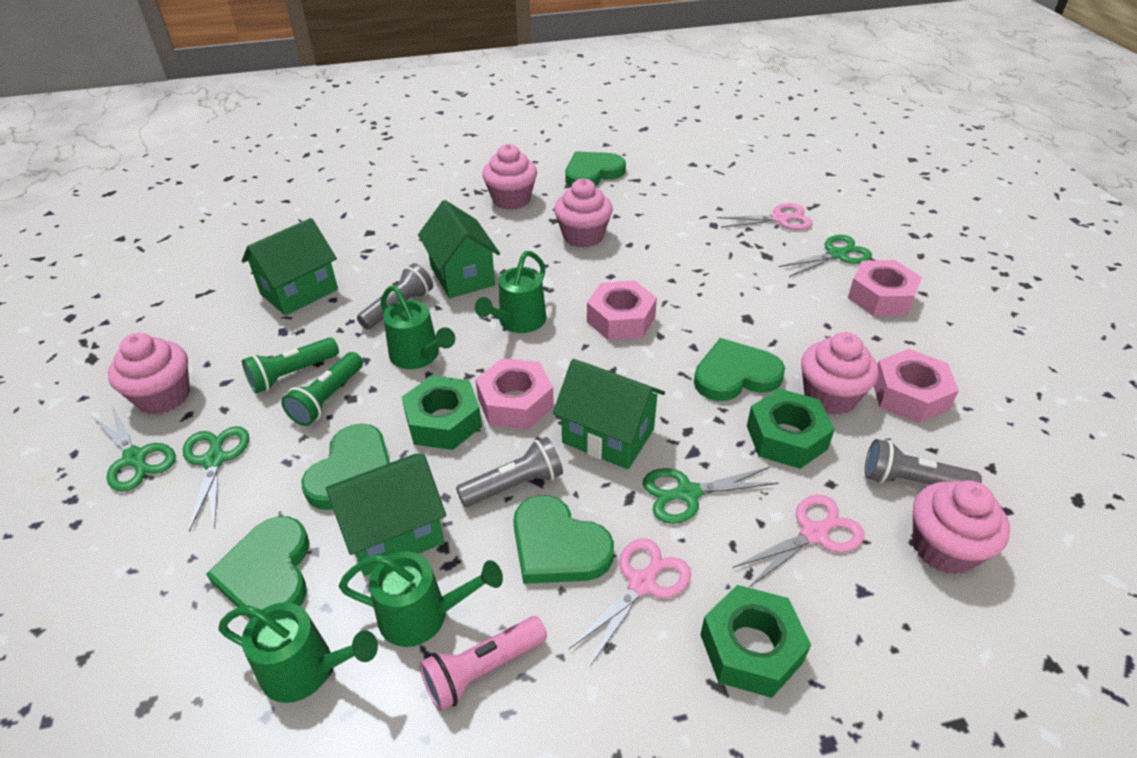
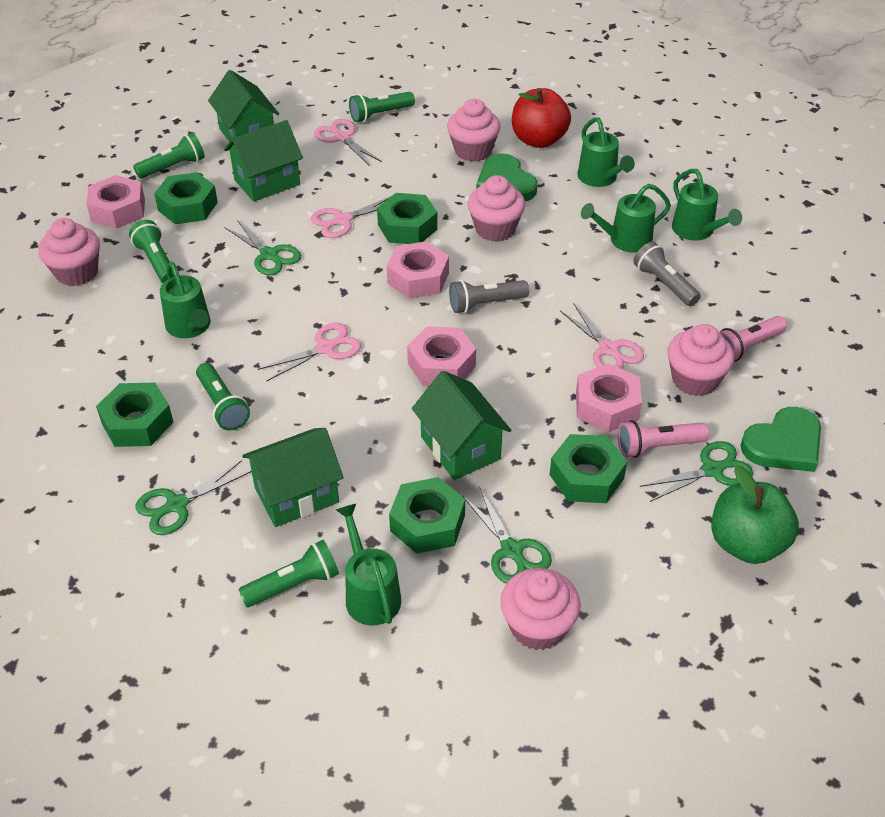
green apple: none = 0 -> [711,465,799,564] = 1
green flashlight: [242,337,339,393] [281,352,363,426] = 2 -> [129,220,175,283] [133,133,205,179] [196,363,250,430] [238,540,339,607] [349,92,415,122] = 5
green heart: [206,516,310,620] [302,423,390,510] [513,495,614,584] [565,151,626,187] [694,338,785,401] = 5 -> [476,153,538,201] [740,407,821,472] = 2
green nut: [402,376,482,450] [700,585,811,698] [747,389,835,469] = 3 -> [96,383,173,447] [154,172,218,224] [377,193,438,244] [389,477,465,554] [549,434,627,503] = 5
green watering can: [218,602,378,703] [339,552,503,647] [380,285,455,369] [475,251,546,333] = 4 -> [160,262,210,338] [336,504,401,626] [577,117,635,187] [581,184,671,253] [672,169,742,241] = 5
grey flashlight: [357,263,433,329] [456,437,563,507] [865,439,982,485] = 3 -> [449,280,529,313] [633,242,701,306] = 2
pink flashlight: [419,616,547,711] = 1 -> [618,420,709,458] [719,316,787,362] = 2
pink scissors: [569,538,691,666] [717,203,813,230] [733,495,864,587] = 3 -> [258,323,361,382] [311,196,391,238] [314,119,382,166] [560,304,644,369] = 4
red apple: none = 0 -> [512,88,571,148] = 1

